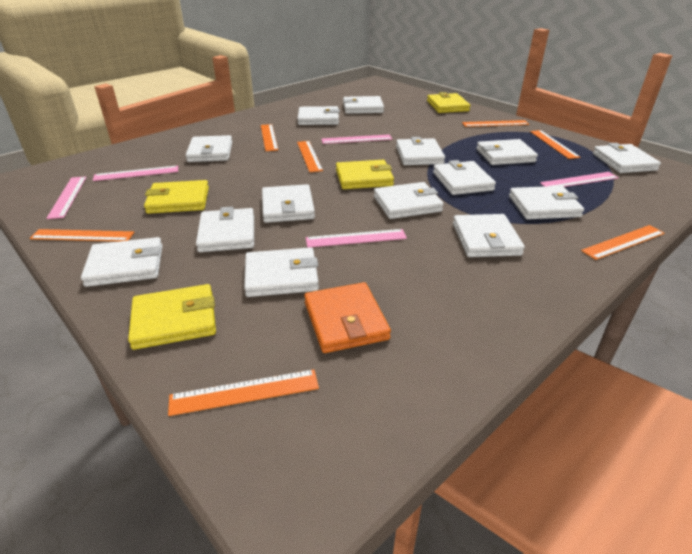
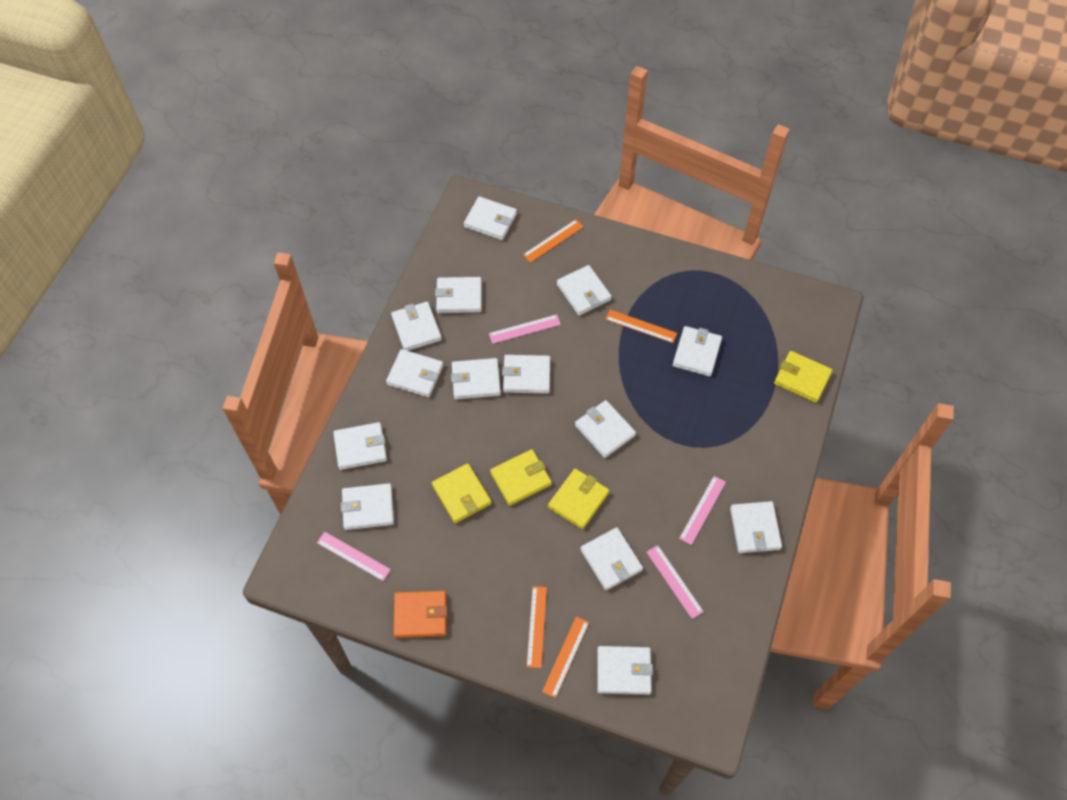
orange ruler: [29,229,135,241] [168,369,319,416] [261,124,278,151] [297,141,323,172] [462,120,529,127] [530,130,580,159] [581,225,665,260] = 7 -> [523,220,583,263] [527,586,547,668] [542,617,589,698] [605,310,677,343] = 4
pink ruler: [46,176,87,219] [93,166,178,181] [306,229,407,248] [321,134,392,144] [540,172,619,187] = 5 -> [317,532,391,581] [489,314,561,344] [647,545,704,619] [679,476,726,545] = 4

